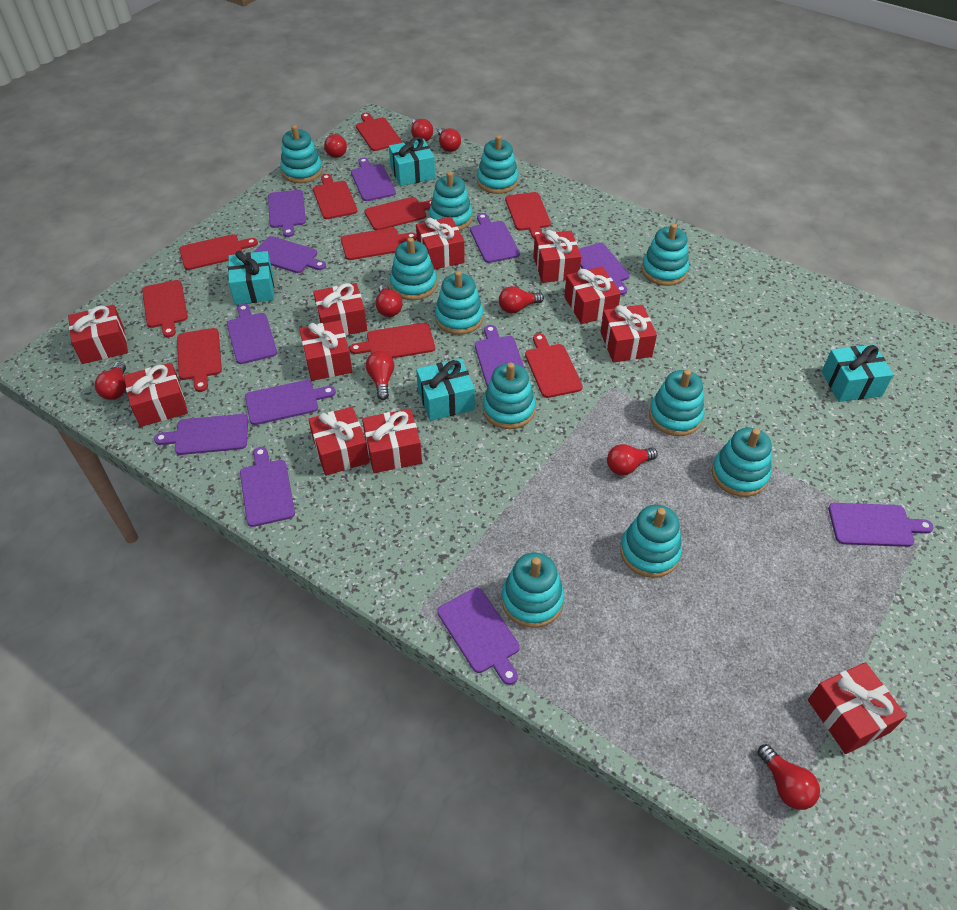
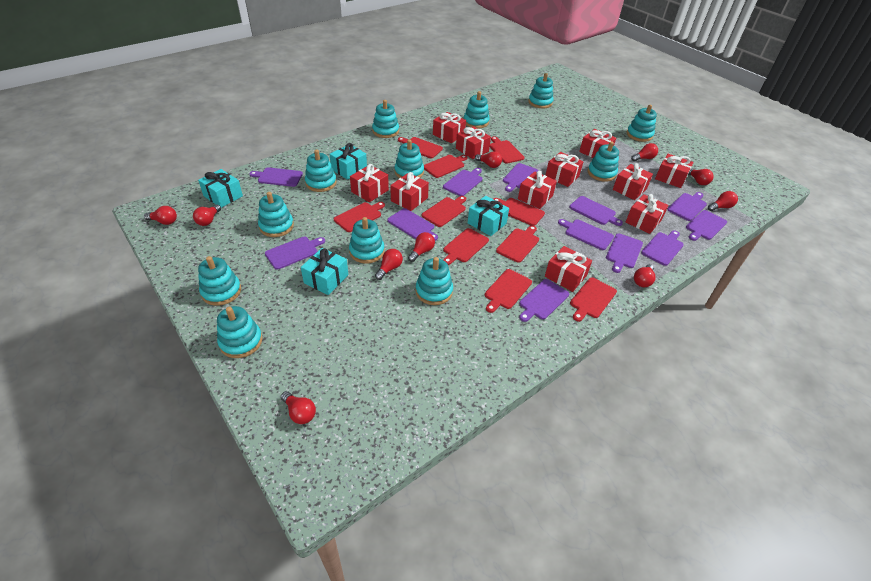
red light bulb: [95,362,126,400] [324,133,347,158] [366,351,394,400] [375,284,402,317] [411,118,433,141] [438,128,461,152] [499,286,544,313] [607,444,658,475] [758,744,820,810] = 9 -> [144,206,177,225] [193,205,221,226] [281,391,316,424] [375,249,403,280] [408,232,435,262] [475,151,502,168] [631,143,658,161] [634,264,656,287] [689,168,714,185] [708,191,738,211] = 10
turquoise stacking toy: [280,125,323,183] [390,237,437,300] [429,171,473,231] [435,271,483,335] [477,135,519,194] [483,362,536,429] [502,553,564,628] [620,505,682,578] [642,223,689,286] [649,369,704,436] [712,428,772,497] = 11 -> [198,256,241,306] [217,306,262,358] [258,192,294,237] [305,150,337,192] [349,217,385,263] [372,100,399,138] [394,139,424,178] [416,257,453,305] [464,91,490,129] [528,73,553,108] [588,141,619,182] [627,105,657,142] = 12

